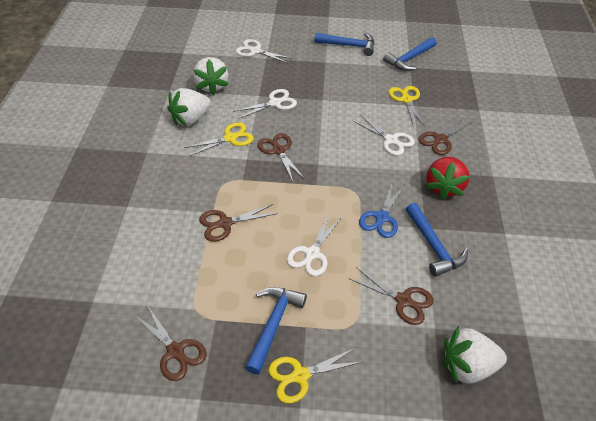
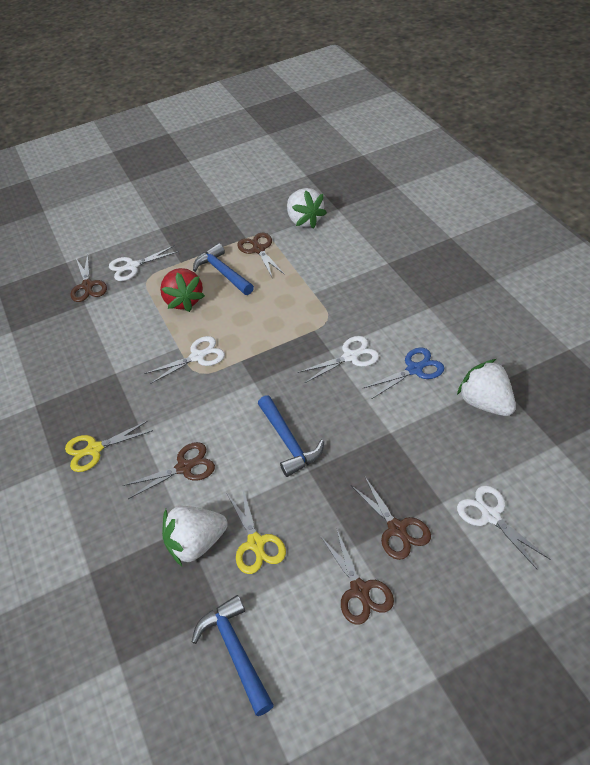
blue hammer: [245,287,307,374] [315,33,375,56] [383,37,437,71] [406,203,468,277] = 4 -> [192,595,274,716] [193,243,254,295] [258,395,324,477] = 3
yellow scissors: [184,122,254,156] [268,348,361,403] [389,86,425,127] = 3 -> [65,420,153,472] [227,486,286,574] = 2

